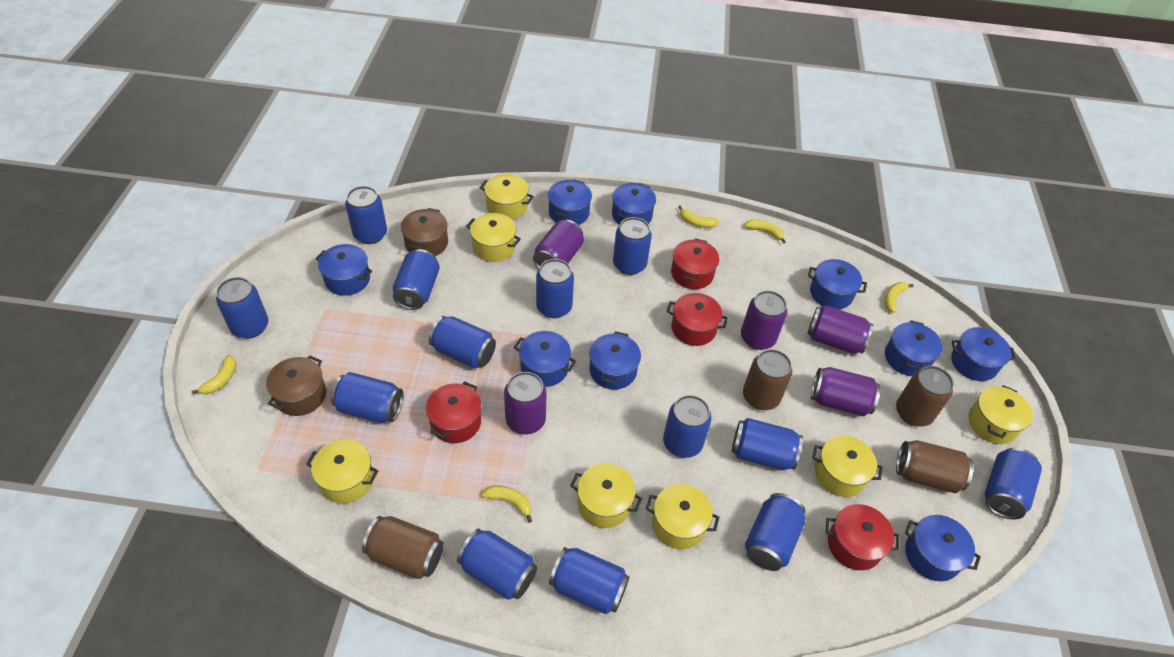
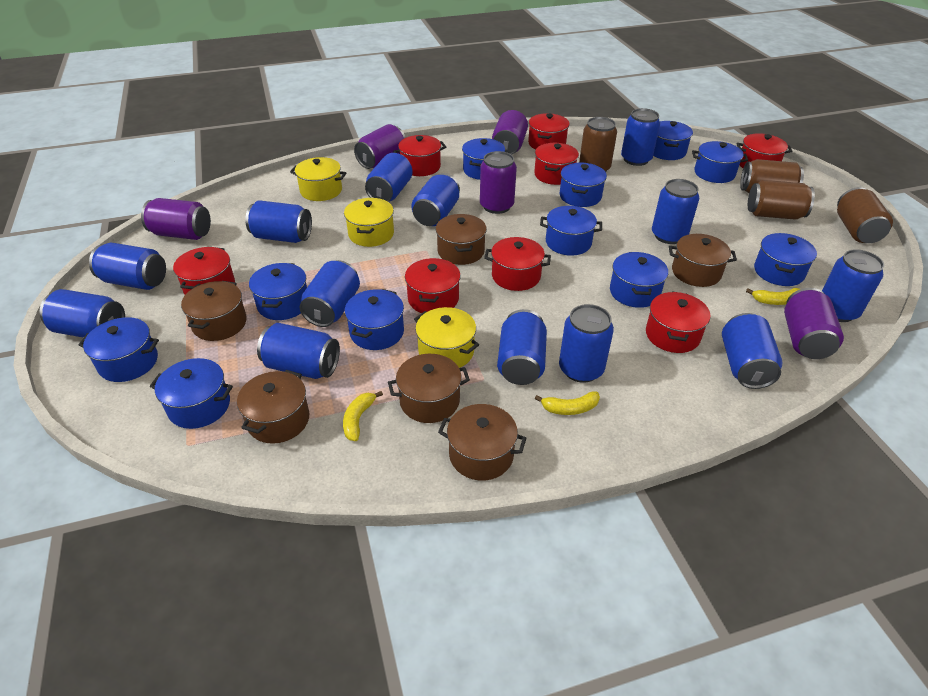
blue pot: [315,244,372,296] [514,331,576,387] [548,179,592,225] [589,331,641,390] [612,183,656,225] [808,259,867,309] [885,320,943,376] [905,515,981,581] [951,327,1016,381] = 9 -> [78,317,159,382] [150,358,233,429] [249,263,307,320] [345,289,404,350] [462,138,505,180] [540,206,602,256] [559,163,607,207] [610,252,668,308] [653,121,693,160] [692,141,748,183] [754,233,817,286] = 11
brown pot: [266,355,326,416] [401,208,448,256] = 2 -> [181,281,247,341] [237,370,309,444] [388,354,470,423] [436,214,487,265] [438,404,527,481] [669,234,737,287] = 6
red pot: [426,381,481,443] [666,293,728,346] [671,238,719,289] [826,504,900,570] = 4 -> [173,247,235,295] [393,135,446,176] [405,258,460,313] [484,237,551,291] [528,113,570,150] [534,143,579,185] [646,291,711,353] [736,133,792,168] = 8
yellow banana: [192,355,237,394] [482,485,532,523] [678,205,719,228] [744,219,786,244] [884,282,914,313] = 5 -> [343,391,383,441] [535,391,600,415] [746,288,800,305] = 3
yellow pot: [306,439,378,503] [466,213,521,262] [480,174,534,220] [570,463,642,528] [646,484,719,549] [812,435,883,497] [969,385,1033,444] = 7 -> [290,157,347,201] [344,198,394,247] [414,307,479,368] = 3

